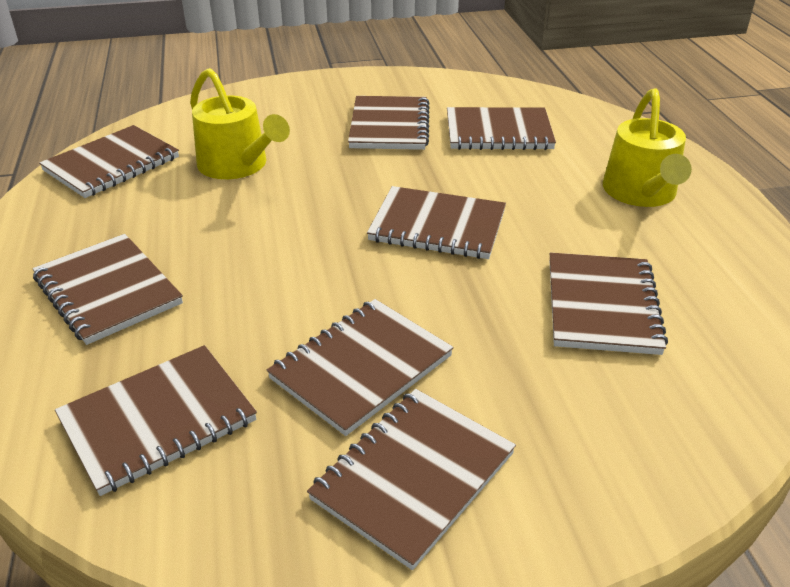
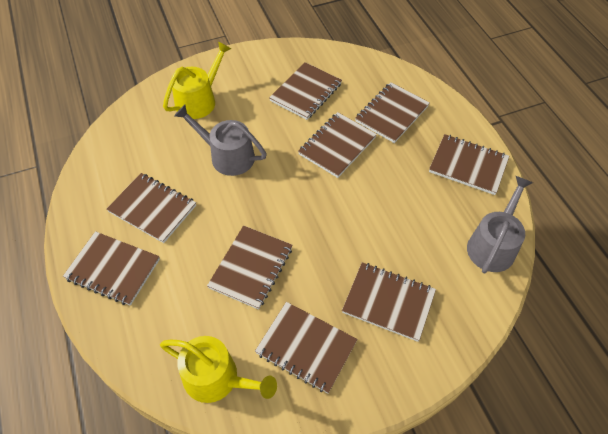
grey watering can: none = 0 -> [174,105,267,176] [467,176,533,273] = 2

